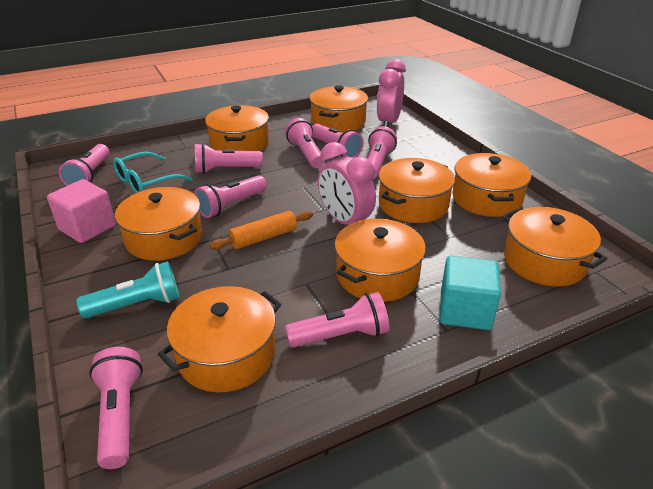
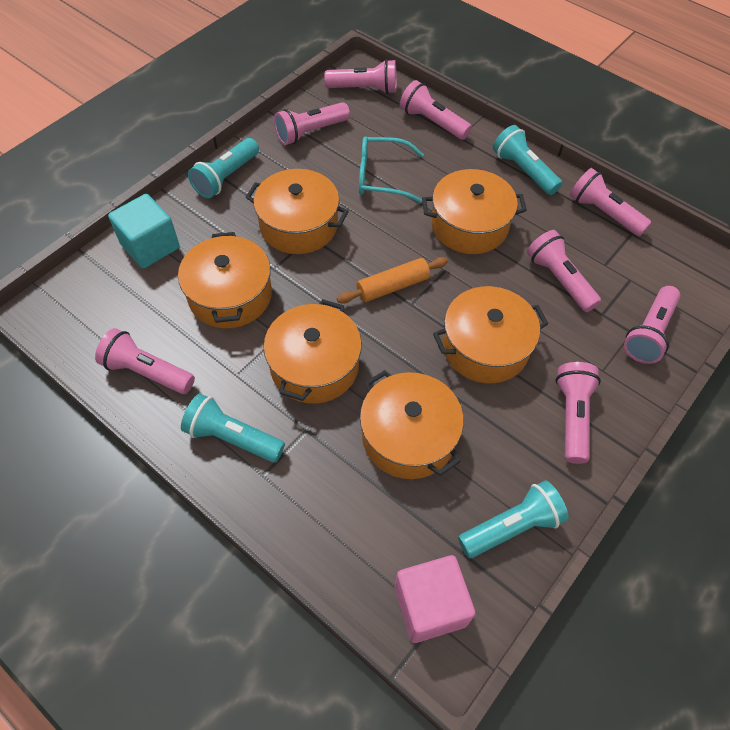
orange pot: [115,187,203,261] [158,286,281,392] [205,105,269,151] [309,85,368,132] [335,219,426,302] [378,158,455,223] [452,153,531,217] [503,207,607,287] = 8 -> [178,232,272,328] [246,169,349,254] [264,299,362,404] [360,370,464,479] [422,169,527,254] [433,286,549,383] = 6
pink clock: [318,142,376,225] [377,59,406,127] = 2 -> none = 0
turquoise flashlight: [76,261,180,318] = 1 -> [181,393,285,463] [188,138,259,198] [458,480,569,558] [493,125,562,195] = 4

